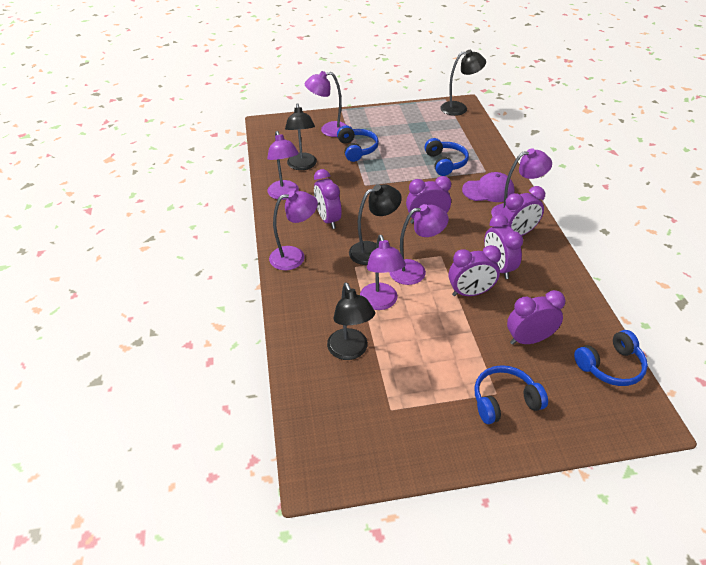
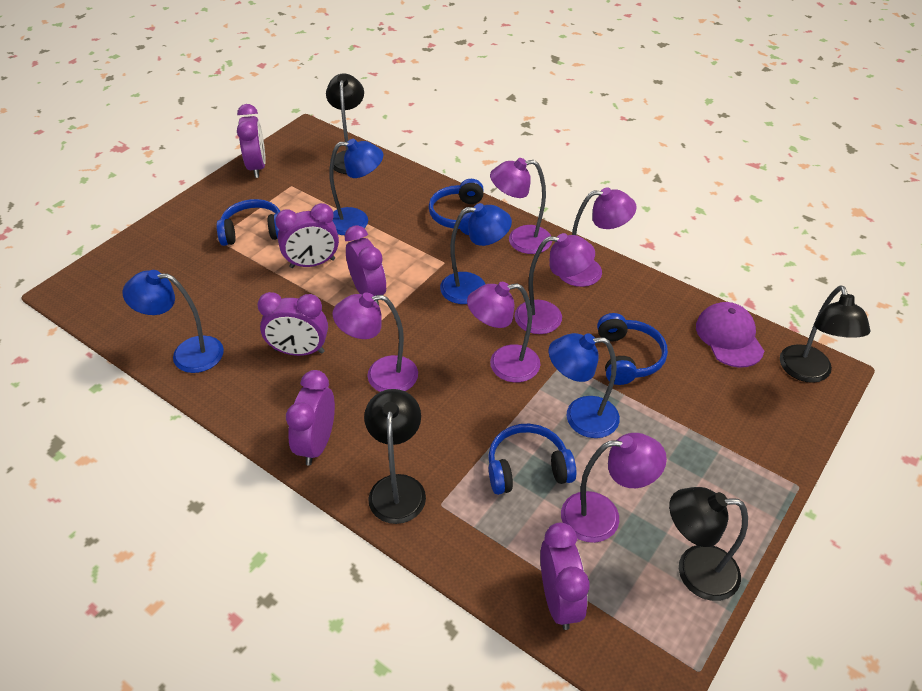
blue lamp: none = 0 -> [122,270,224,373] [329,139,383,235] [440,203,512,304] [549,333,620,438] = 4

